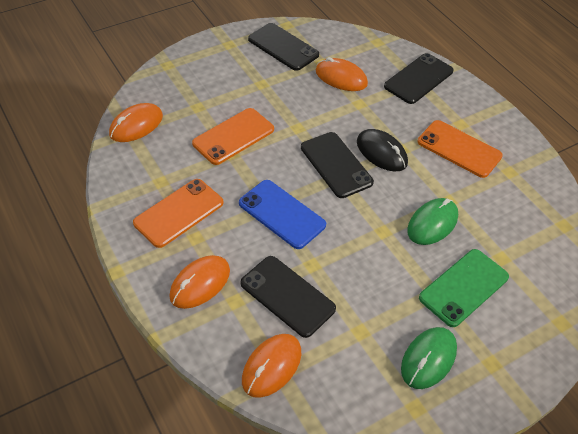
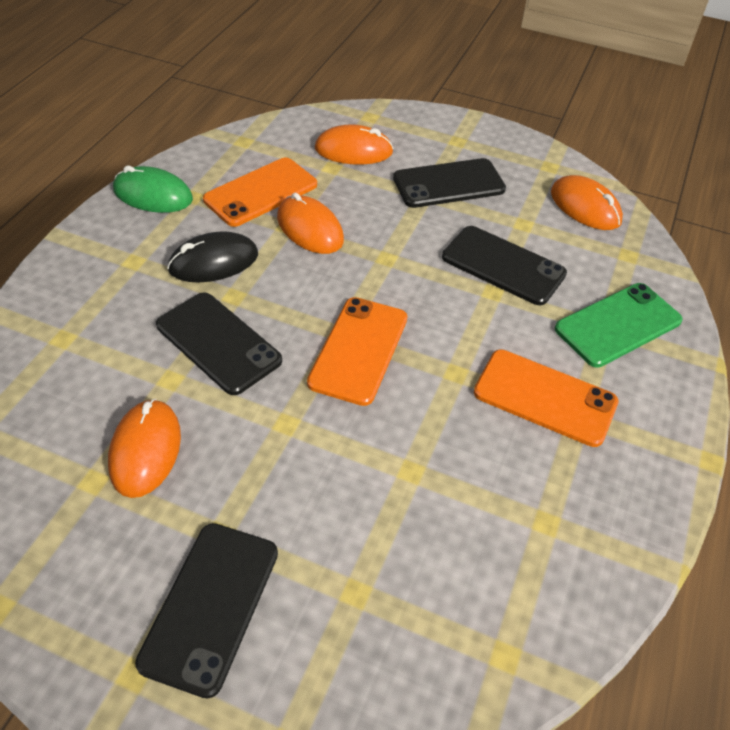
blue phone: [239,180,326,249] = 1 -> none = 0
green mouse: [401,327,457,389] [407,198,458,245] = 2 -> [113,166,193,213] = 1

